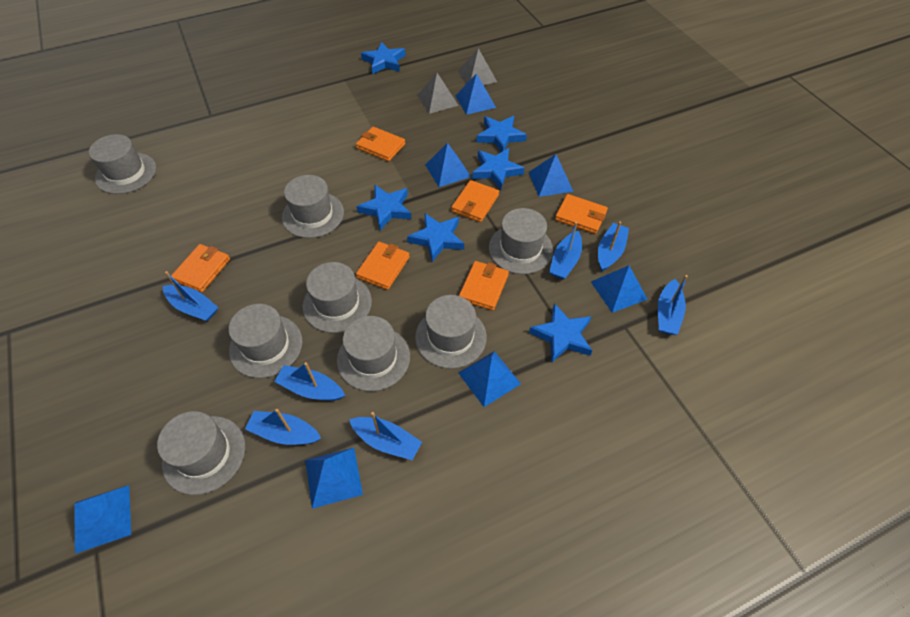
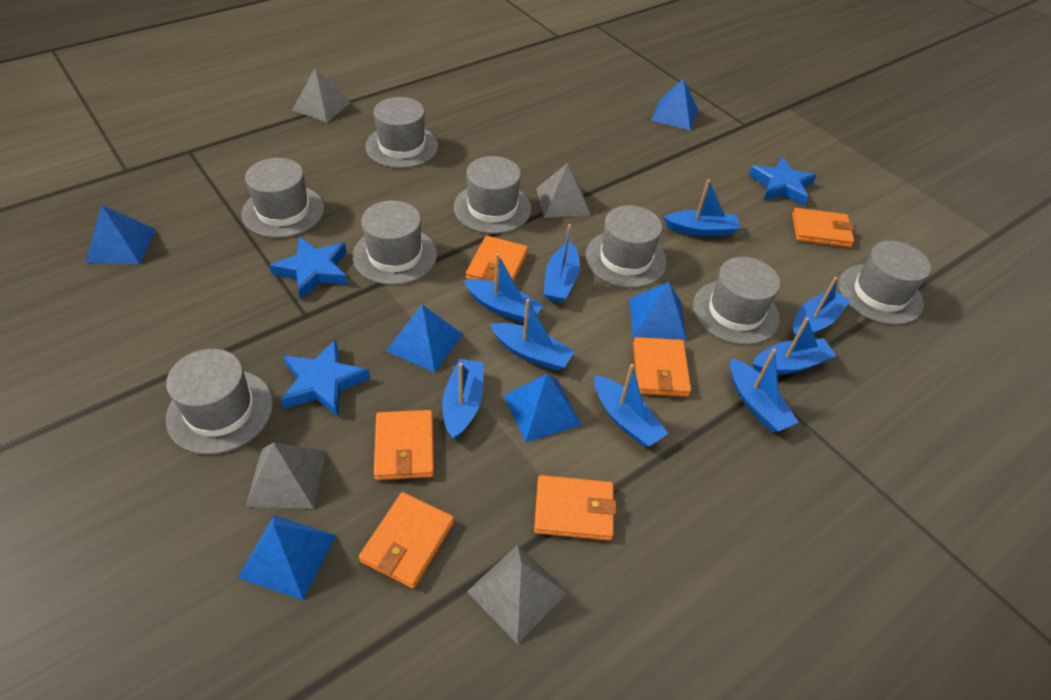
blue boat: [163,271,218,322] [245,409,321,445] [274,362,345,401] [349,412,422,461] [549,222,582,279] [598,221,629,272] [658,275,688,335] = 7 -> [442,359,484,440] [464,253,543,323] [490,299,575,371] [544,224,580,303] [594,364,668,447] [663,179,740,236] [730,348,799,432] [752,317,836,375] [793,277,850,340] = 9
blue pyramid: [74,485,131,554] [305,448,363,509] [425,143,471,187] [455,73,496,115] [458,351,521,407] [529,154,573,197] [591,265,648,313] = 7 -> [85,205,156,264] [237,515,336,600] [386,305,463,373] [503,374,581,442] [630,282,687,341] [651,78,698,130] = 6
blue star: [357,185,412,230] [361,42,405,74] [407,213,464,262] [472,148,525,189] [476,116,527,152] [529,303,592,363] = 6 -> [269,237,348,299] [281,339,370,417] [749,157,817,206] = 3
grey pyramid: [417,73,459,114] [458,48,497,85] = 2 -> [246,443,326,509] [292,68,351,122] [467,545,567,644] [536,163,590,218] = 4

